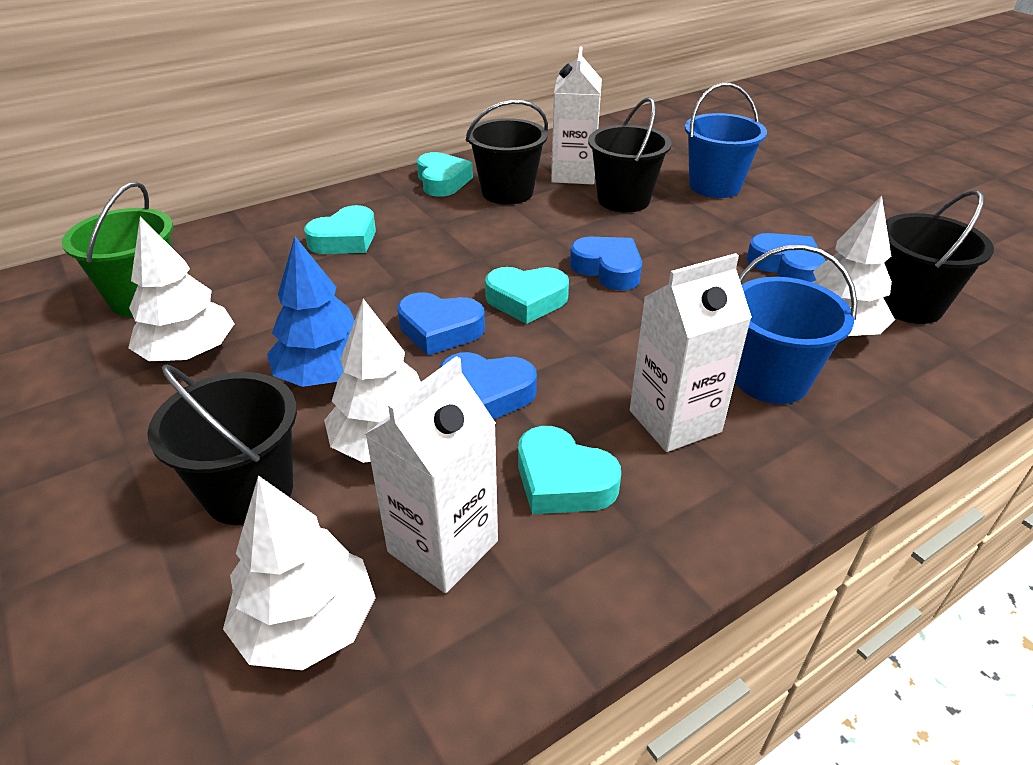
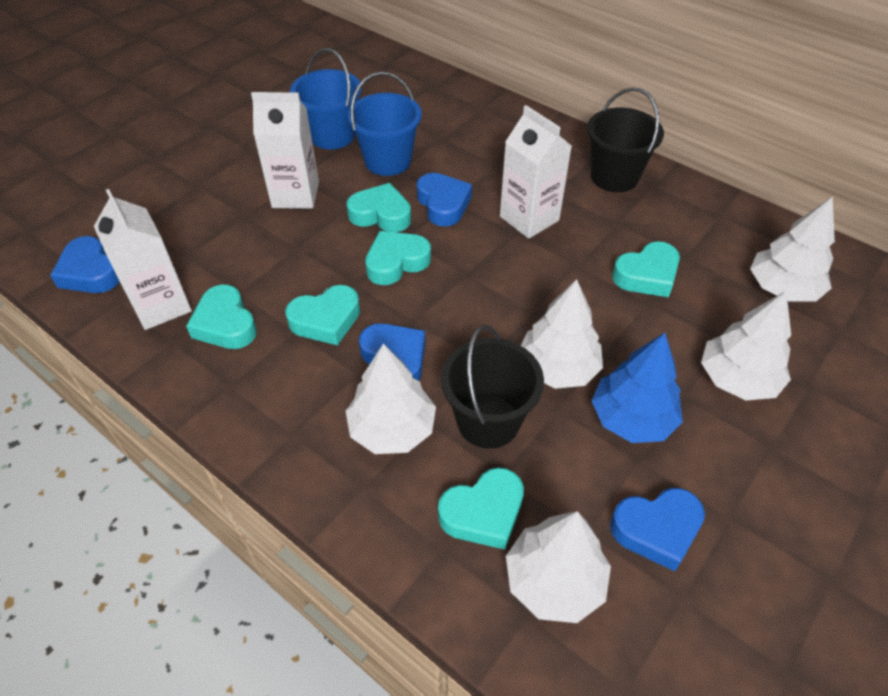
black bucket: [147,365,297,525] [466,100,548,205] [588,97,672,213] [883,190,994,324] = 4 -> [441,325,544,449] [587,87,664,192] = 2
green bucket: [62,182,173,317] = 1 -> none = 0
turquoise heart: [304,205,376,254] [417,152,473,197] [485,267,569,324] [518,426,621,514] = 4 -> [186,285,257,349] [285,285,360,345] [346,183,411,232] [365,231,431,285] [438,468,524,550] [612,241,680,297] = 6
white tree: [128,216,235,361] [223,475,376,670] [324,299,421,463] [812,196,895,336] = 4 -> [346,344,436,454] [506,511,611,623] [521,279,603,389] [701,291,791,401] [750,197,835,301] = 5

